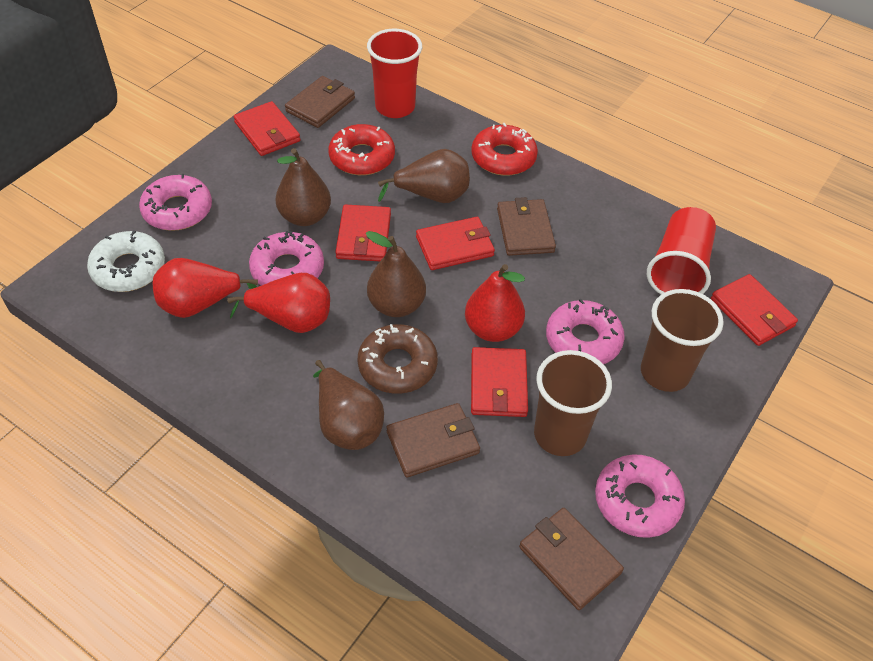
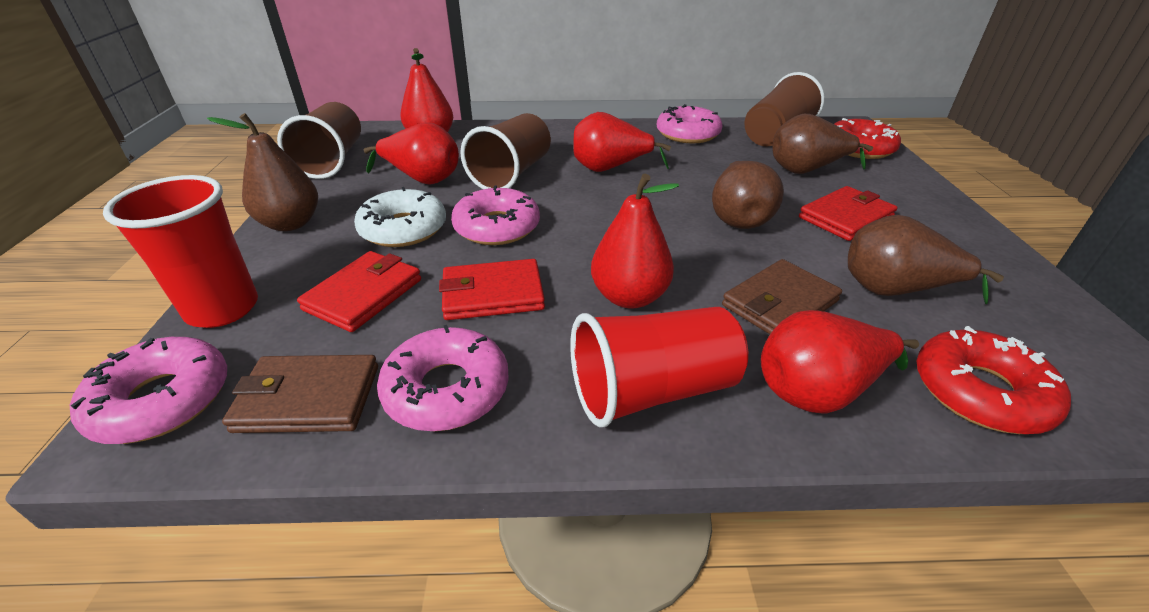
brown cup: [534,350,612,456] [641,289,724,392] = 2 -> [277,102,361,179] [460,113,551,189] [745,72,825,147] = 3
brown donut: [358,324,438,394] = 1 -> none = 0
brown wallet: [285,76,355,128] [387,403,480,477] [497,197,556,256] [519,508,624,610] = 4 -> [222,355,378,433] [722,259,842,334] = 2
red pear: [153,258,258,318] [227,273,330,333] [465,264,525,342] = 3 -> [364,122,459,184] [400,48,453,132] [573,112,671,172] [591,174,679,309] [761,310,919,414] = 5
red wallet: [234,101,301,156] [335,204,391,261] [416,217,495,270] [471,347,528,417] [711,274,798,346] = 5 -> [297,251,421,332] [439,259,545,320] [799,186,898,241] = 3

